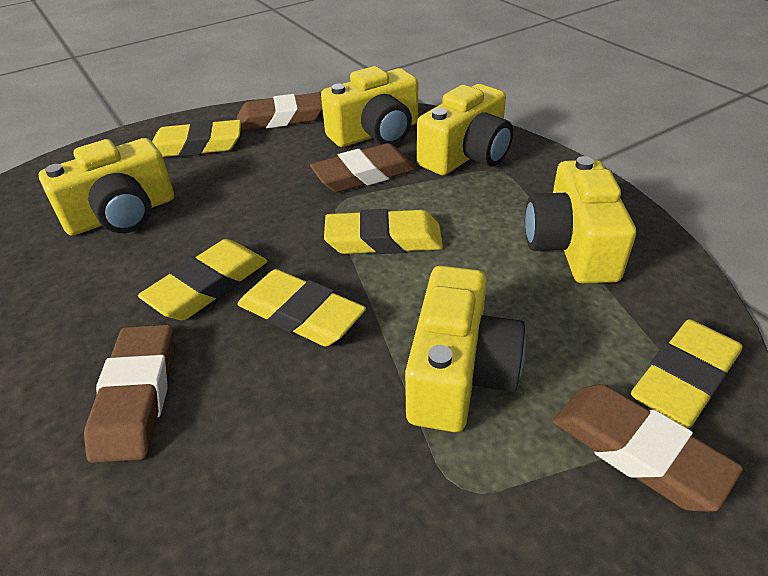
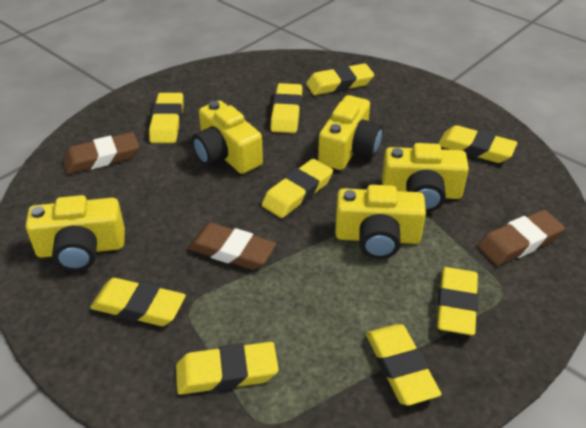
brown eraser: [84,324,175,463] [237,93,323,131] [310,143,416,192] [553,384,743,512] = 4 -> [63,132,139,174] [188,223,276,270] [478,210,565,266] = 3
yellow eraser: [138,239,267,320] [152,120,241,157] [237,269,366,347] [324,209,443,254] [631,319,742,428] = 5 -> [90,278,186,326] [149,93,184,143] [176,342,279,395] [262,159,333,218] [270,83,303,133] [306,63,374,95] [366,324,441,406] [437,267,479,335] [438,125,517,163] = 9

